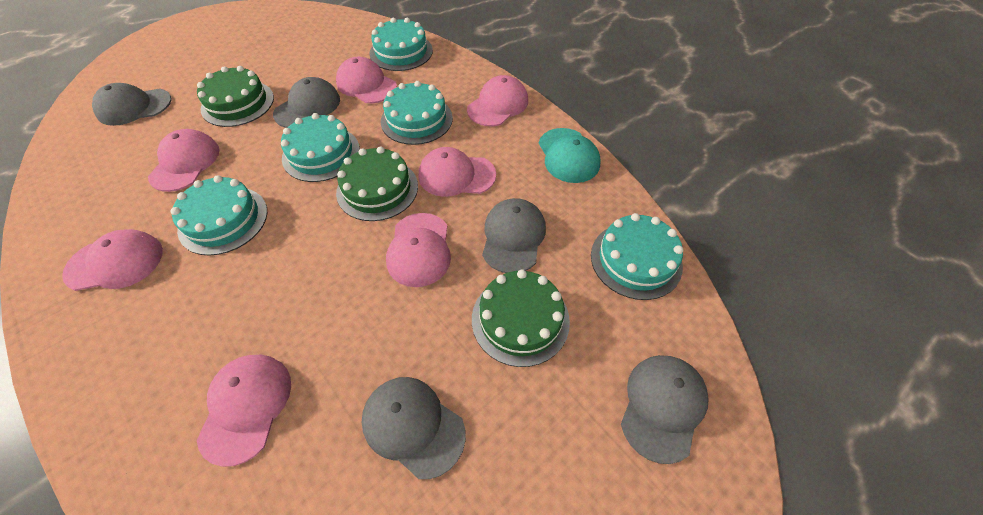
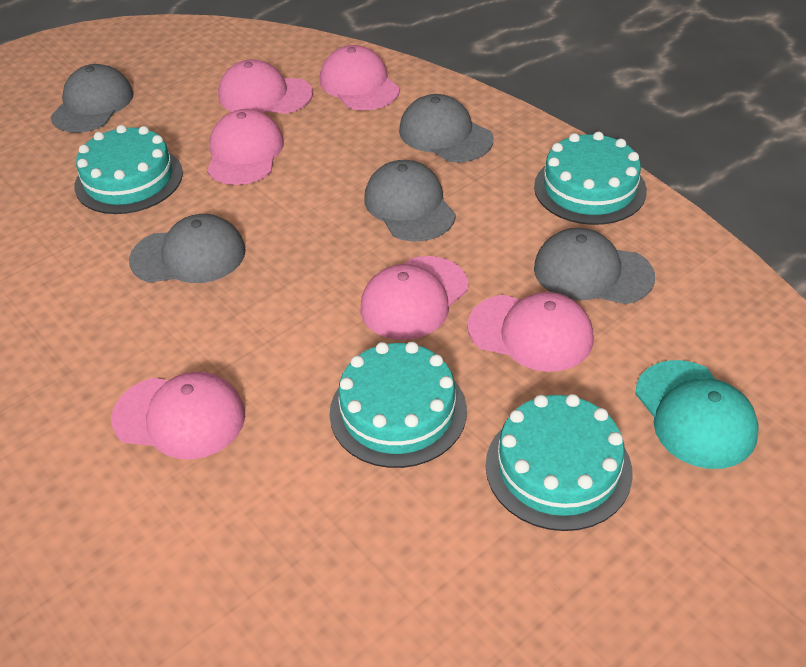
green cake: [197,66,274,127] [336,147,418,221] [472,269,570,367] = 3 -> none = 0
pink cap: [62,229,163,291] [148,129,219,192] [197,355,291,467] [336,57,397,103] [386,213,451,287] [419,147,496,197] [467,75,528,126] = 7 -> [111,372,245,459] [207,109,284,185] [218,59,313,114] [320,45,400,110] [360,256,468,340] [467,292,594,372] = 6
turquoise cake: [171,175,267,256] [281,113,360,182] [369,18,433,71] [381,81,453,145] [591,213,683,300] = 5 -> [74,125,183,214] [329,342,467,468] [486,394,633,531] [534,132,647,225] = 4

